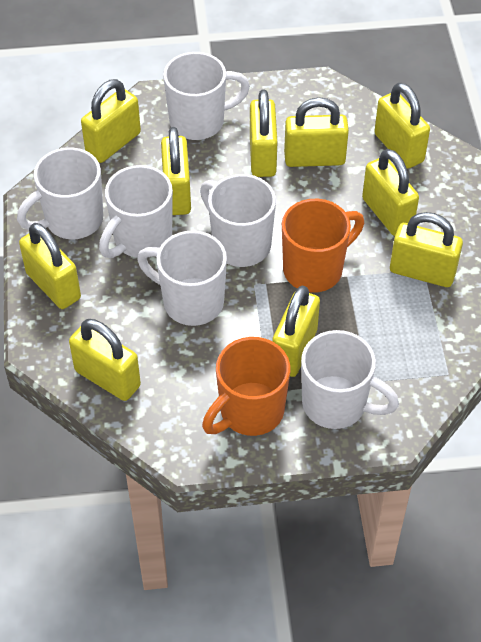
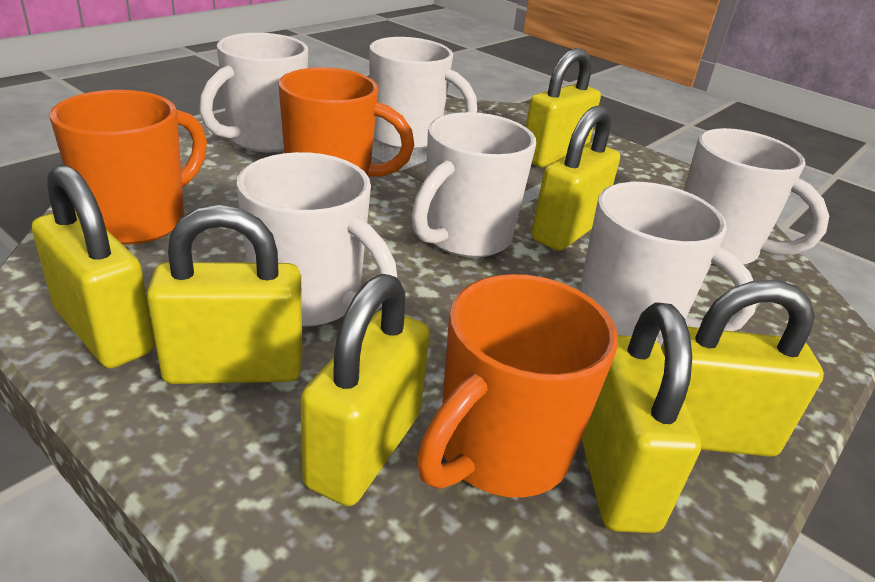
orange mug: [202,337,290,436] [282,199,364,293] = 2 -> [50,90,207,245] [278,67,414,178] [417,274,618,497] = 3
yellow padlock: [19,223,81,309] [69,319,141,401] [81,79,141,163] [161,127,191,215] [250,90,277,177] [272,285,320,377] [284,97,349,167] [362,149,419,236] [374,82,430,169] [390,212,463,287] = 10 -> [32,164,155,368] [147,204,302,384] [301,274,430,506] [526,48,601,167] [531,106,620,251] [582,302,701,533] [661,280,824,457] = 7

